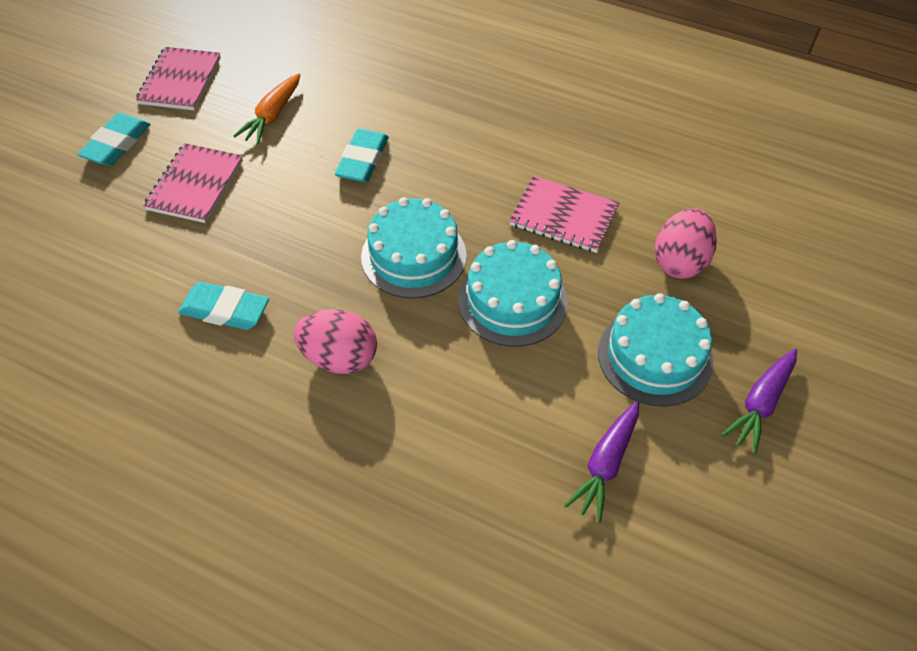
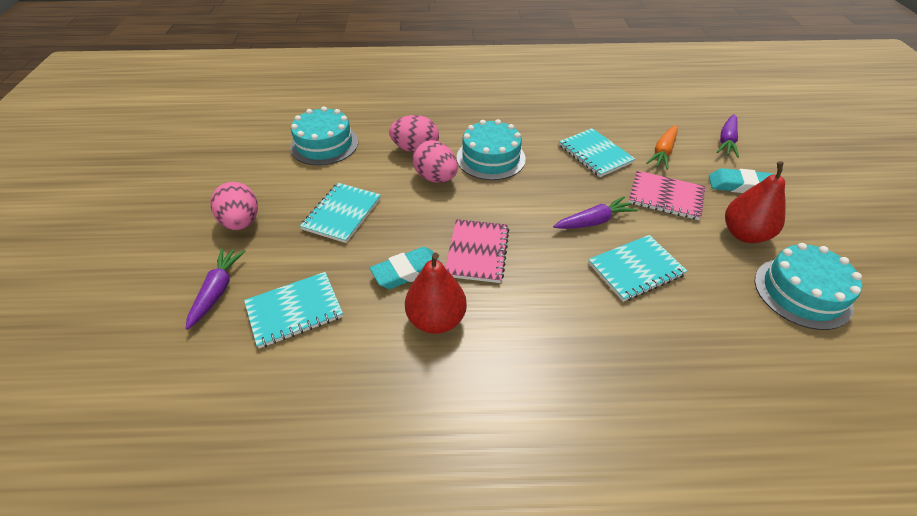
pink egg: [293,309,377,374] [655,208,717,279] = 2 -> [210,182,258,230] [389,115,439,153] [412,140,458,183] = 3
pink notebook: [136,47,221,110] [143,143,243,223] [509,176,619,253] = 3 -> [445,219,510,283] [628,171,705,220] = 2
purple carrot: [564,401,639,523] [721,349,797,454] = 2 -> [185,248,246,330] [553,196,638,229] [717,114,739,158] = 3
red pear: none = 0 -> [405,253,467,334] [725,161,786,243] = 2
turquoise eraser: [77,113,151,166] [178,282,269,330] [335,129,389,182] = 3 -> [370,247,440,289] [709,168,774,193] = 2
turquoise notebook: none = 0 -> [244,272,343,349] [300,183,381,243] [559,128,635,177] [588,235,687,302] = 4

